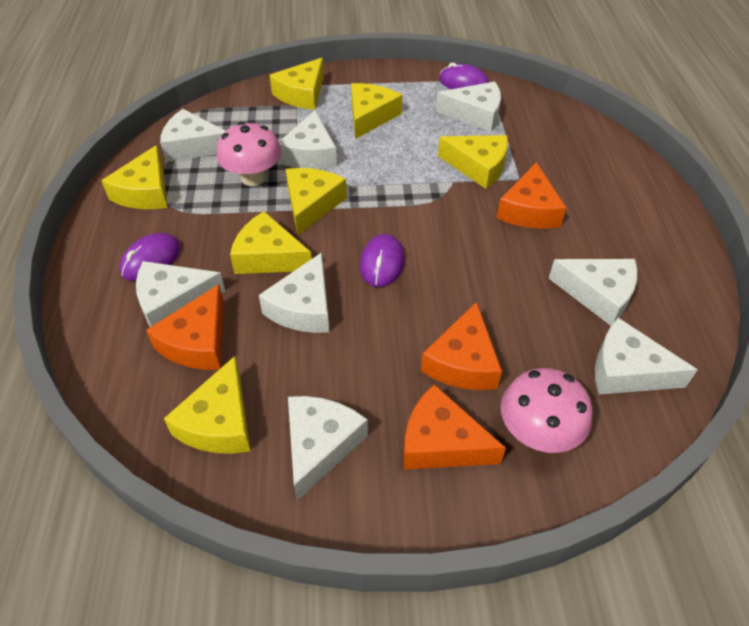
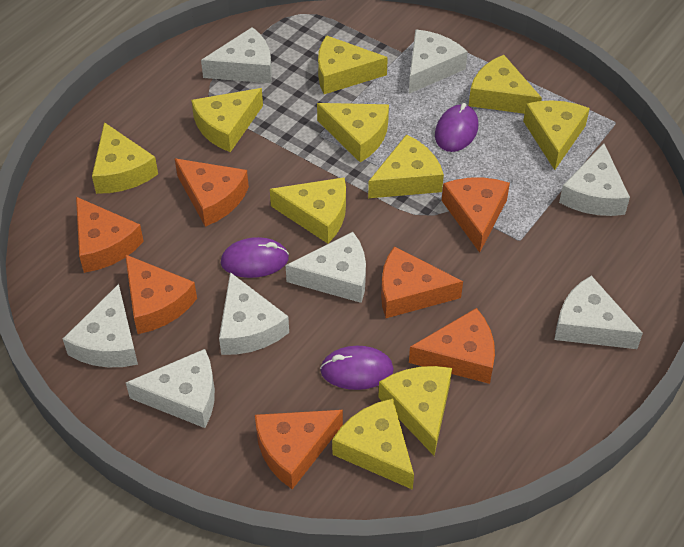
orange cheese: [146,284,224,370] [404,384,506,469] [421,302,502,390] [497,162,566,228] = 4 -> [76,197,144,273] [125,254,197,334] [175,159,249,227] [255,410,343,489] [381,246,463,318] [409,308,495,384] [442,178,510,253] = 7
pink mushroom: [217,122,282,186] [501,368,593,453] = 2 -> none = 0
yellow cheese: [101,145,168,209] [164,356,250,454] [230,211,312,274] [270,58,324,110] [286,168,347,235] [351,83,402,139] [438,135,508,189] = 7 -> [92,122,158,194] [191,88,263,152] [270,177,346,244] [317,103,389,162] [318,35,388,94] [332,398,414,490] [368,134,444,198] [378,366,452,456] [469,55,542,114] [523,100,590,170] = 10

